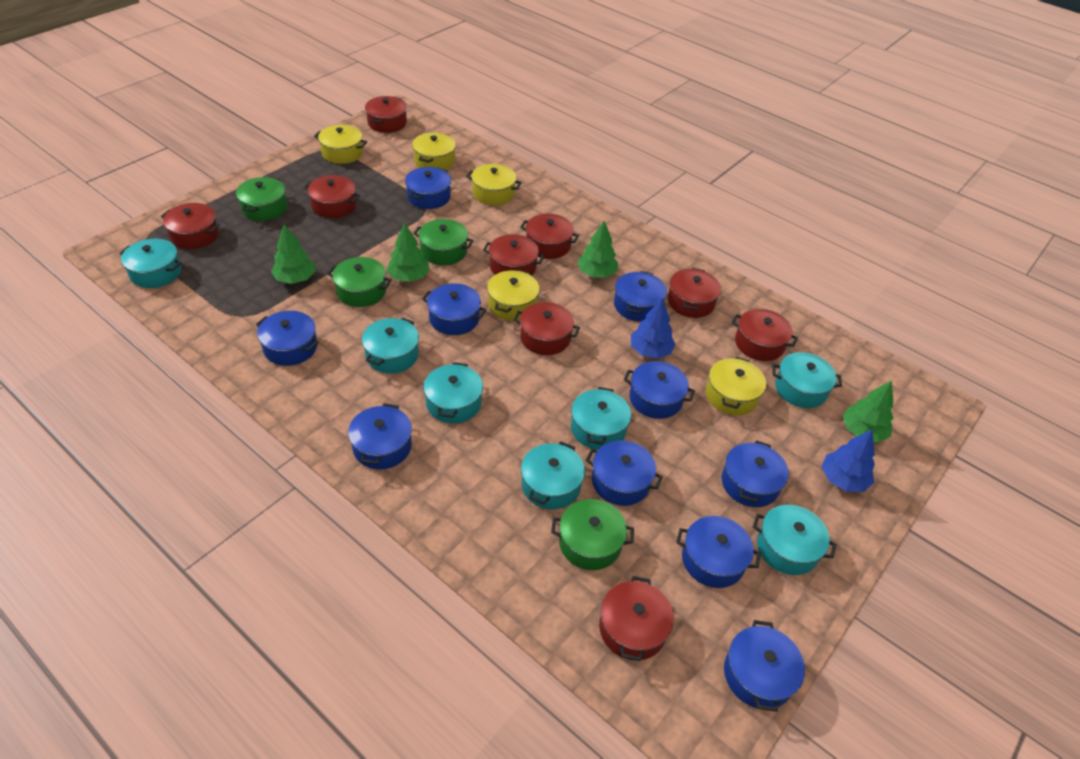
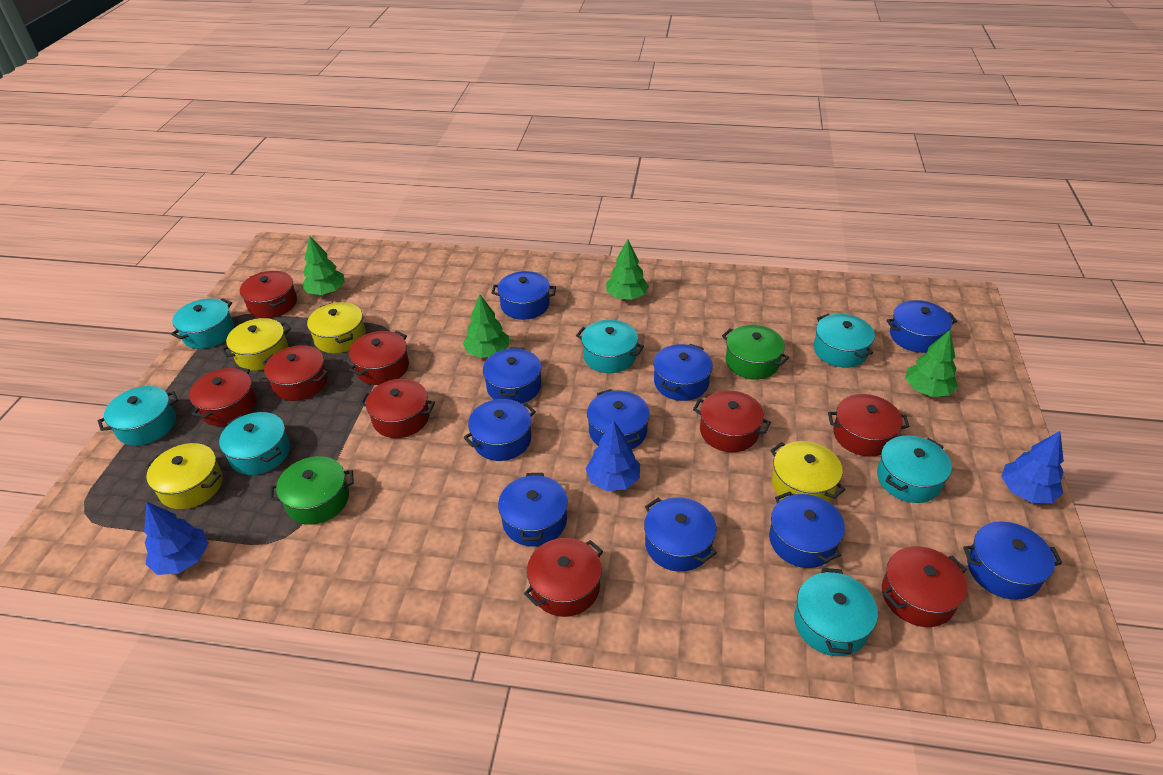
blue tree: [631,298,675,359] [822,430,875,492] = 2 -> [144,502,209,575] [585,420,640,491] [1001,431,1064,503] = 3
green pot: [236,177,287,221] [327,257,392,307] [413,219,474,265] [551,499,634,570] = 4 -> [270,456,354,525] [722,325,789,379] = 2
yellow pot: [314,125,367,164] [412,132,456,170] [466,164,522,205] [487,270,540,321] [706,357,766,415] = 5 -> [146,443,223,509] [221,318,291,371] [307,302,366,353] [770,441,846,502] = 4

